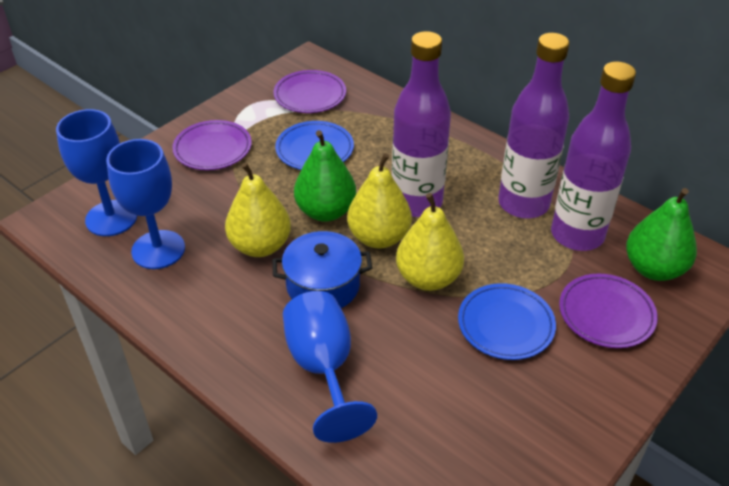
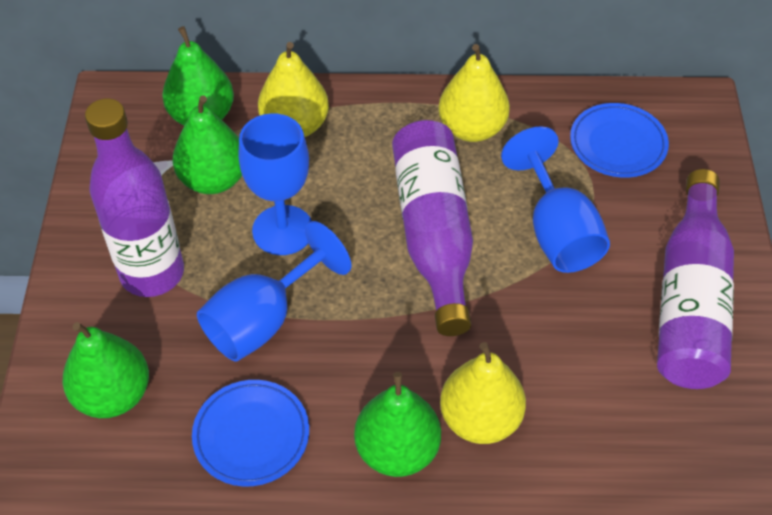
blue pot: [272,231,372,308] = 1 -> none = 0
green pear: [294,130,356,222] [626,188,697,281] = 2 -> [62,322,149,418] [162,26,234,126] [173,95,242,194] [354,372,441,477] = 4
purple plate: [172,120,252,170] [273,70,346,113] [559,274,658,348] = 3 -> none = 0

